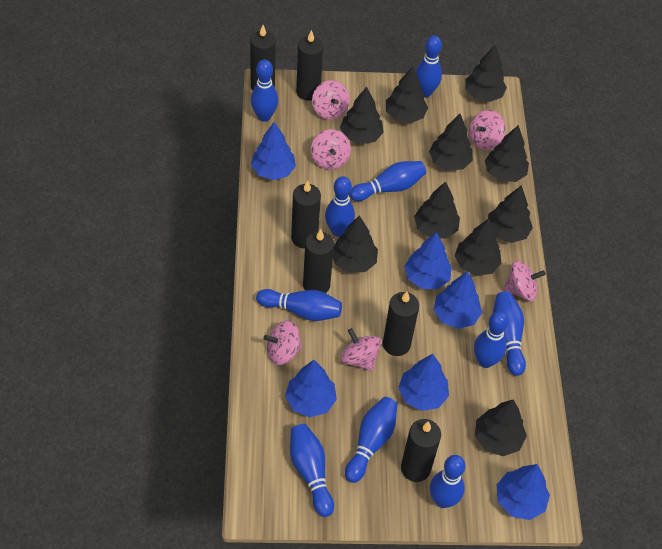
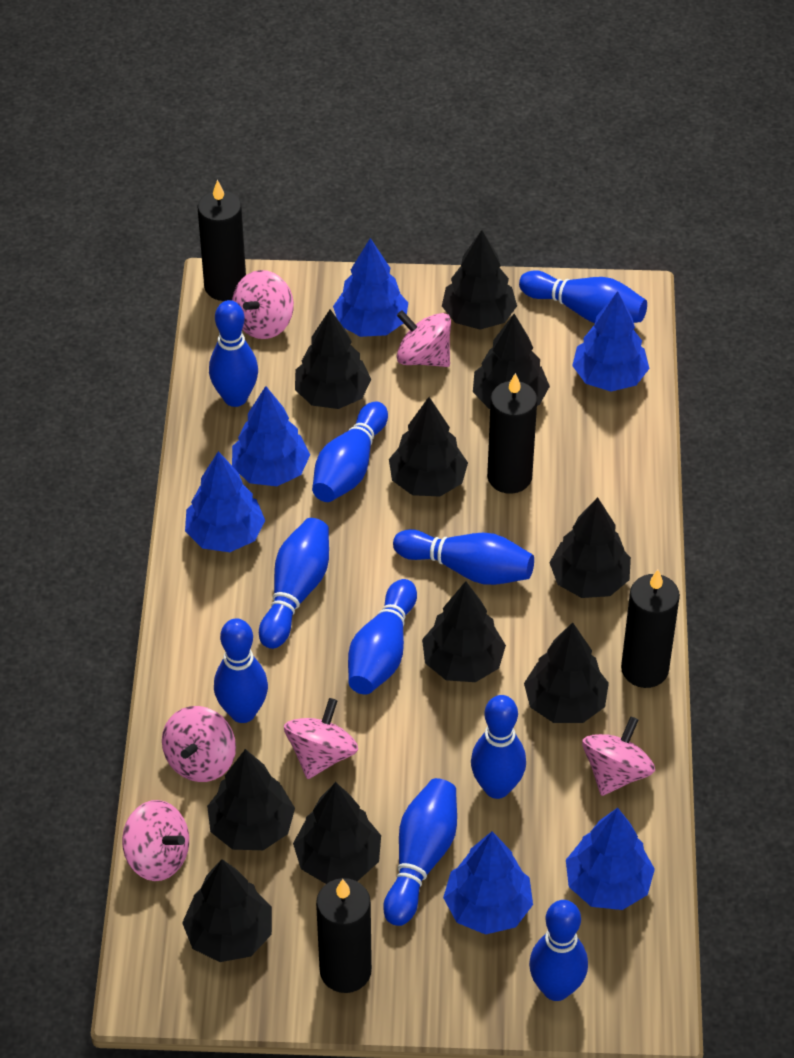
black candle: [250,25,276,90] [291,180,321,249] [296,30,323,101] [303,229,334,293] [383,291,419,356] [401,419,441,482] = 6 -> [198,180,246,301] [316,878,372,993] [487,373,537,494] [621,570,680,688] = 4

